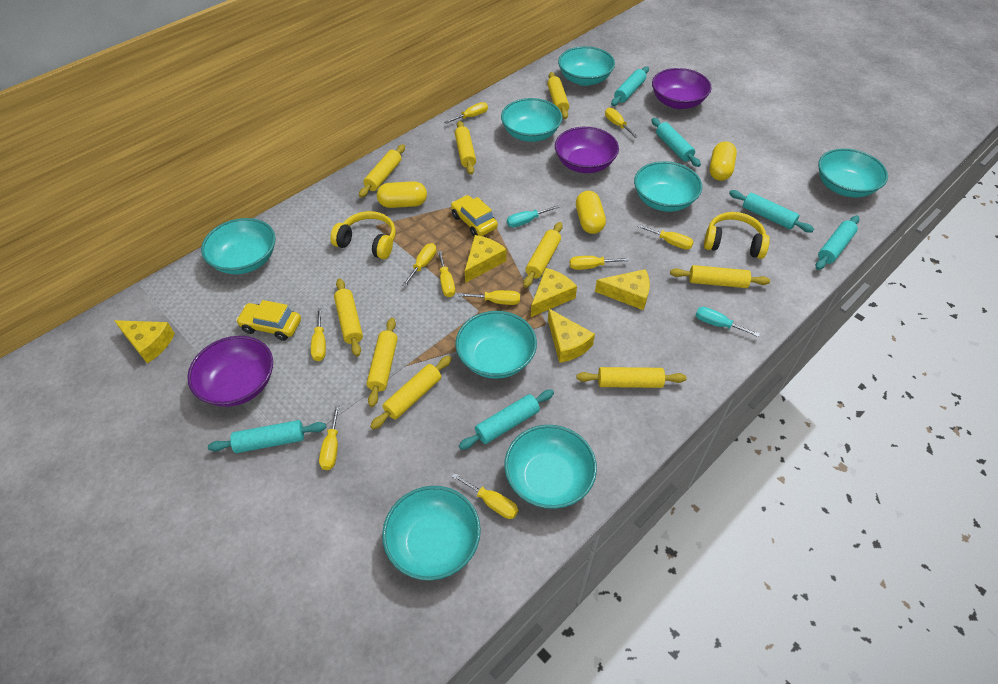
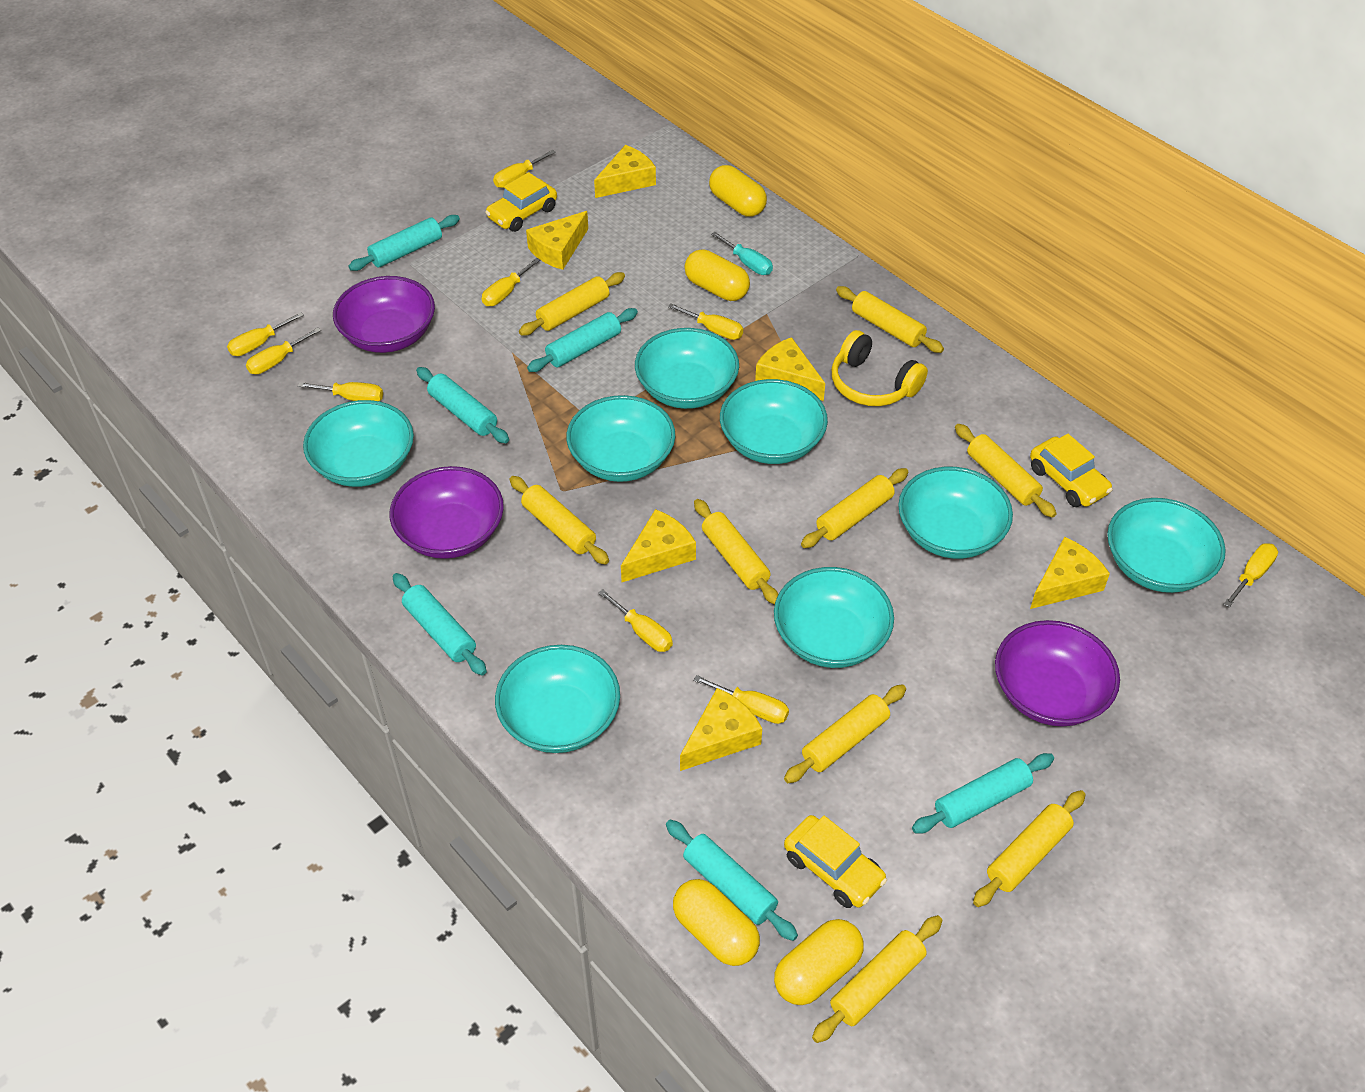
turquoise screwdriver: [507,205,559,227] [696,307,760,337] = 2 -> [711,232,773,275] = 1
yellow capsule: [377,181,427,208] [576,191,606,234] [709,141,737,181] = 3 -> [673,879,760,966] [684,249,750,301] [709,165,767,217] [774,919,864,1005] = 4
yellow car: [236,300,301,341] [451,195,498,236] = 2 -> [485,172,557,232] [784,815,887,908] [1030,434,1113,507] = 3
yellow cheese: [114,320,175,364] [465,235,506,283] [531,268,577,317] [548,309,595,363] [595,269,650,310] = 5 -> [526,211,588,270] [594,145,656,198] [621,509,696,582] [680,688,762,771] [755,337,825,401] [1030,537,1110,609] = 6
yellow headphones: [330,211,396,259] [704,212,770,259] = 2 -> [832,330,928,406] = 1
yellow screwdriver: [311,308,326,361] [319,405,340,470] [402,243,436,287] [437,251,455,297] [445,102,488,124] [452,473,518,519] [458,290,520,305] [570,256,630,270] [605,108,638,138] [637,224,694,250] = 10 -> [227,312,304,356] [246,327,321,374] [298,382,383,401] [482,258,540,306] [493,150,556,188] [598,589,673,652] [668,303,743,340] [694,675,789,724] [1224,543,1278,607] = 9

